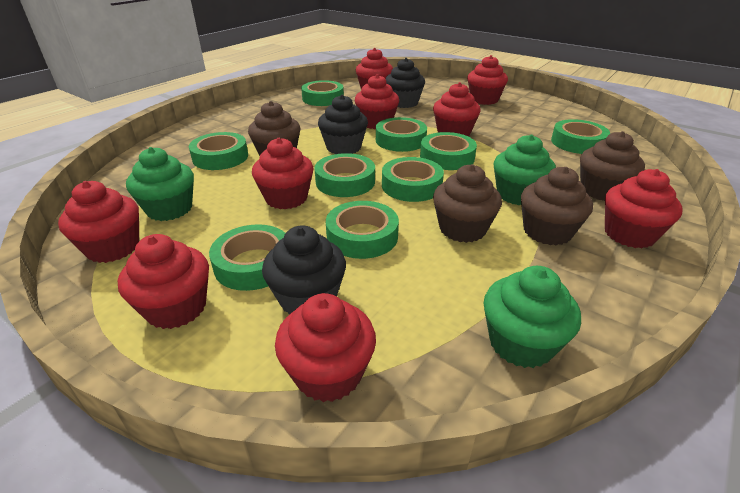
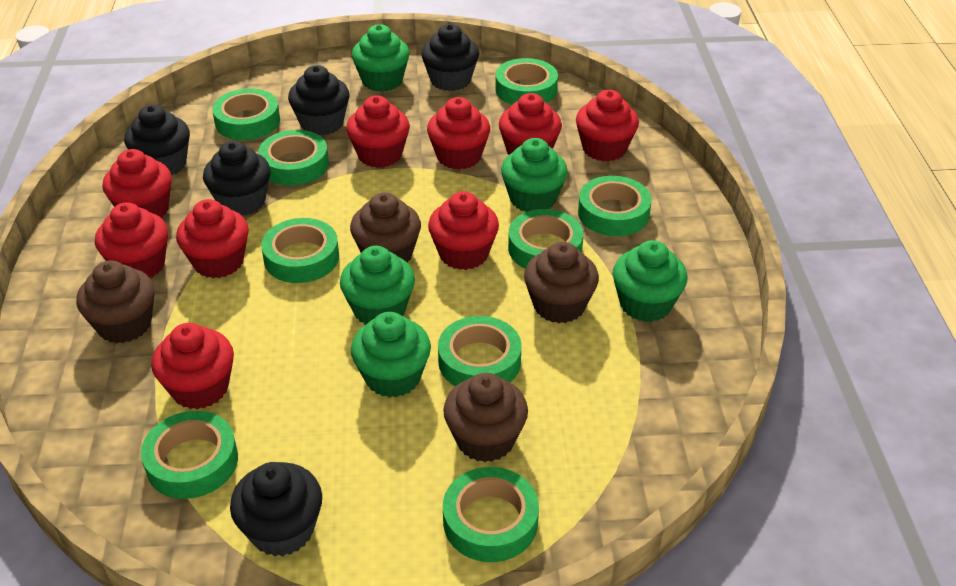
black cupcake: [262,225,346,315] [318,95,368,154] [385,58,425,108] = 3 -> [124,105,190,175] [203,141,271,216] [230,462,322,557] [288,65,349,136] [421,24,479,91] = 5
green cupcake: [126,147,194,221] [484,266,581,368] [494,135,556,205] = 3 -> [340,246,415,325] [351,312,431,398] [352,24,410,92] [501,138,568,212] [612,240,688,322] = 5

